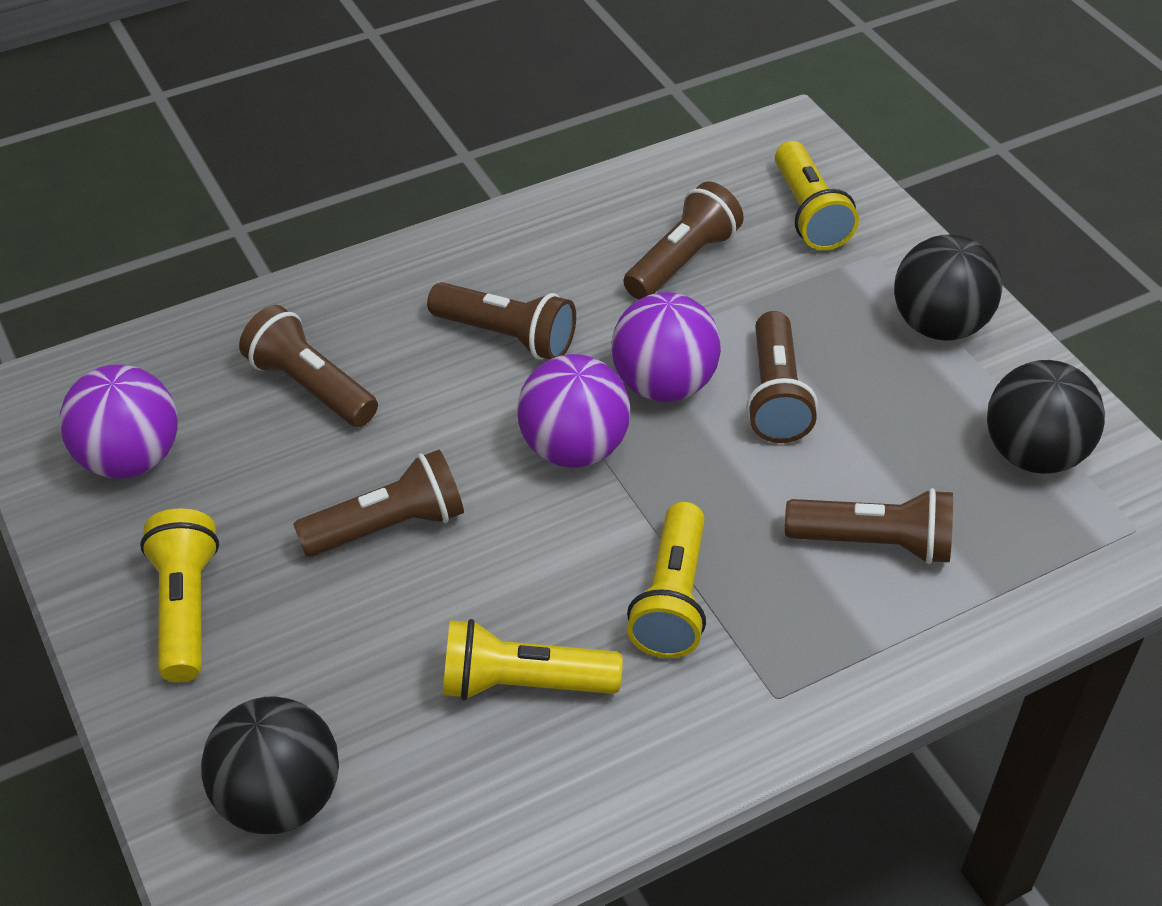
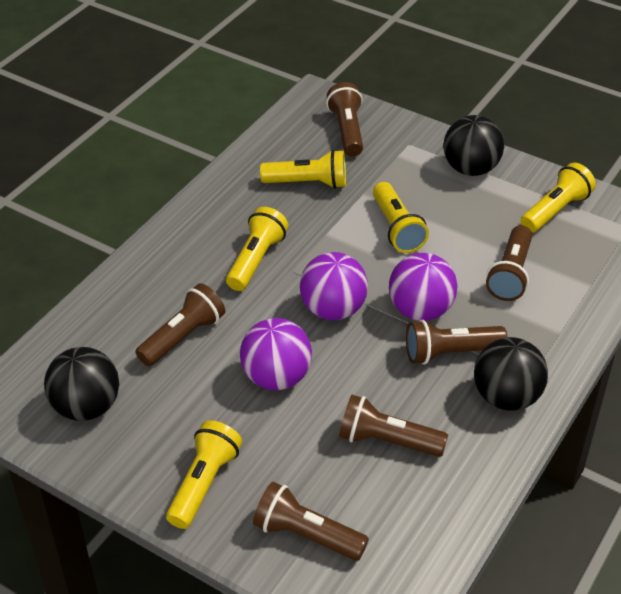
yellow flashlight: [140,508,219,682] [443,619,623,700] [627,502,706,658] [775,141,859,250] = 4 -> [166,420,242,529] [226,207,288,291] [260,150,346,189] [373,182,429,253] [521,163,596,233] = 5

